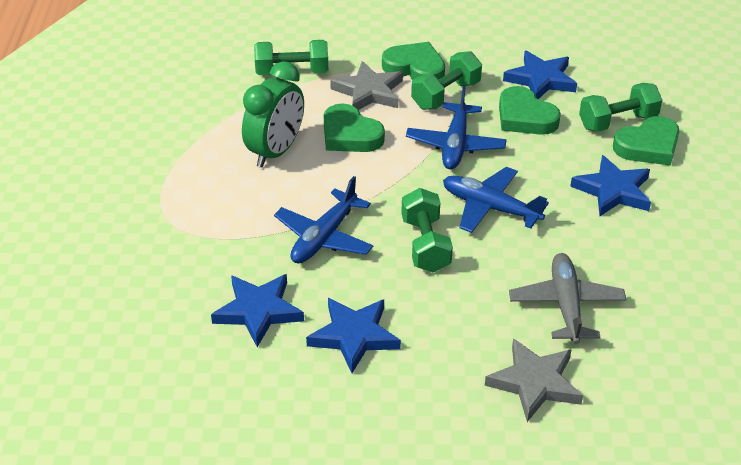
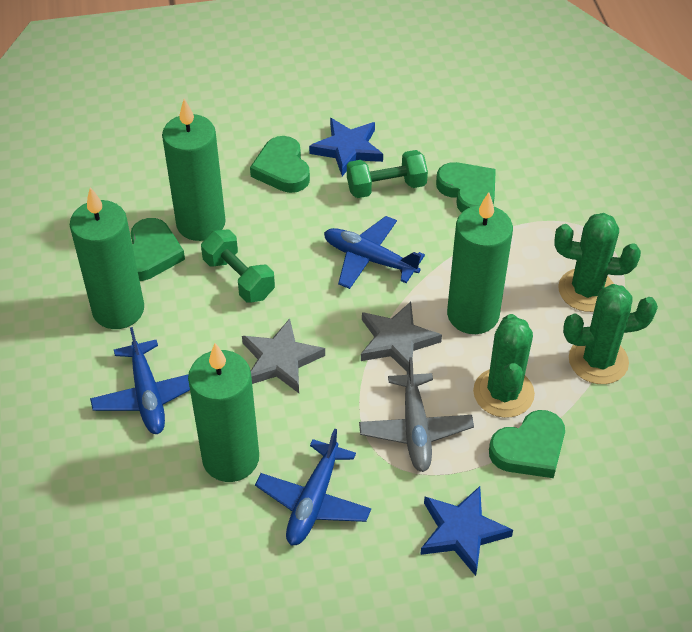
blue star: [211,274,304,347] [306,298,401,373] [503,50,577,99] [570,155,651,216] = 4 -> [309,118,383,176] [420,486,513,576] = 2
green cactus: none = 0 -> [473,314,535,418] [554,213,641,312] [563,284,658,384] = 3
green candle: none = 0 -> [70,187,144,329] [162,99,226,241] [188,343,259,482] [447,192,513,334] = 4
green clock: [242,61,304,167] = 1 -> none = 0
green dumbbell: [254,40,328,75] [401,188,453,273] [411,51,482,110] [579,83,662,132] = 4 -> [201,229,275,303] [347,150,428,198] = 2

